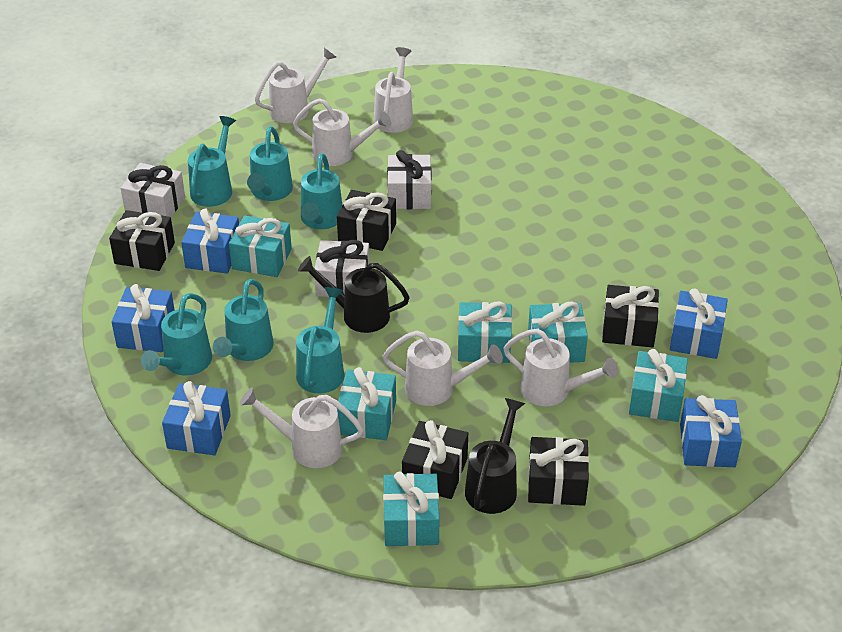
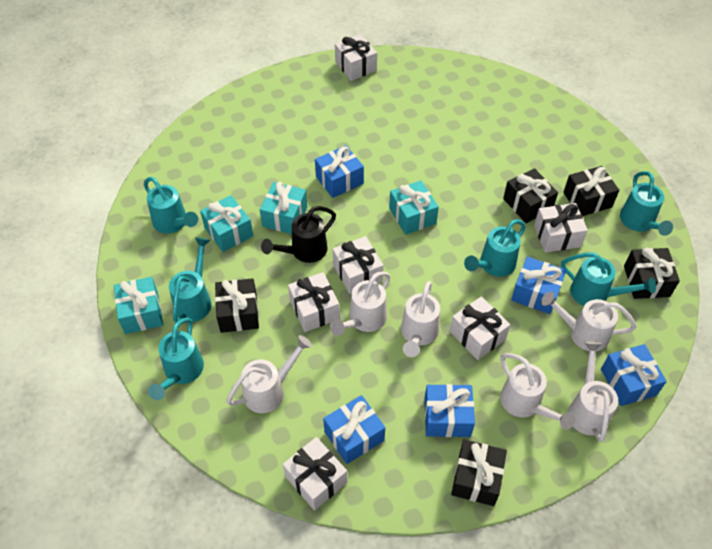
black watering can: [298,256,410,333] [465,398,525,514] = 2 -> [261,206,336,263] = 1
turquoise gift: [229,215,292,277] [337,367,396,440] [383,472,439,546] [458,302,512,363] [528,301,588,363] [629,349,688,422] = 6 -> [114,277,163,334] [200,195,253,252] [260,182,307,234] [389,180,439,235] = 4
white gift: [121,163,185,217] [315,240,370,297] [387,150,431,209] = 3 -> [283,437,347,511] [288,272,340,332] [333,236,383,294] [335,34,377,81] [450,296,510,360] [534,203,588,253] = 6

